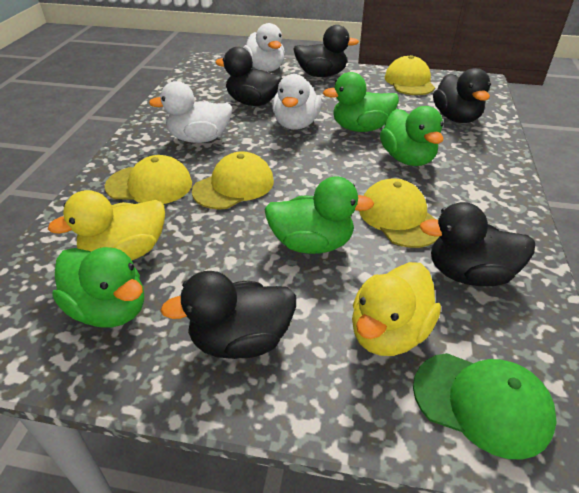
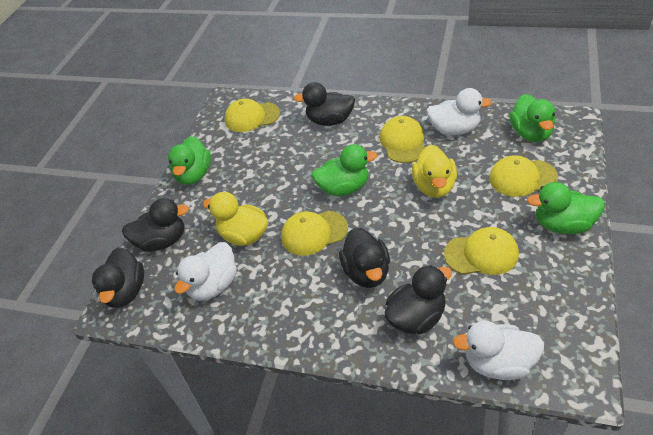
green cap: [413,353,557,460] = 1 -> none = 0
yellow cap: [105,155,192,204] [192,151,274,210] [359,178,440,248] [385,55,435,95] = 4 -> [225,99,280,132] [281,211,348,256] [380,116,425,163] [444,227,519,275] [489,155,558,197] = 5

